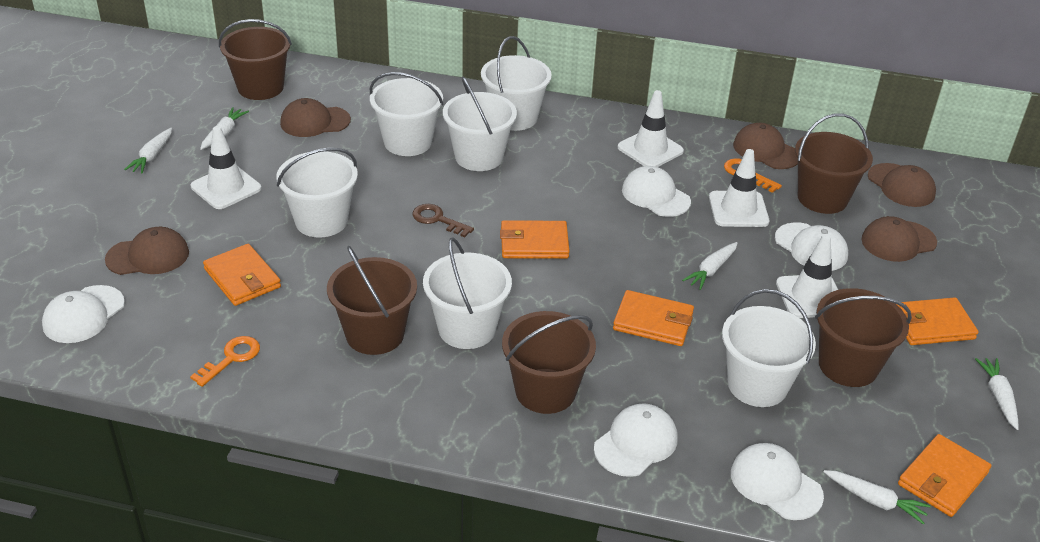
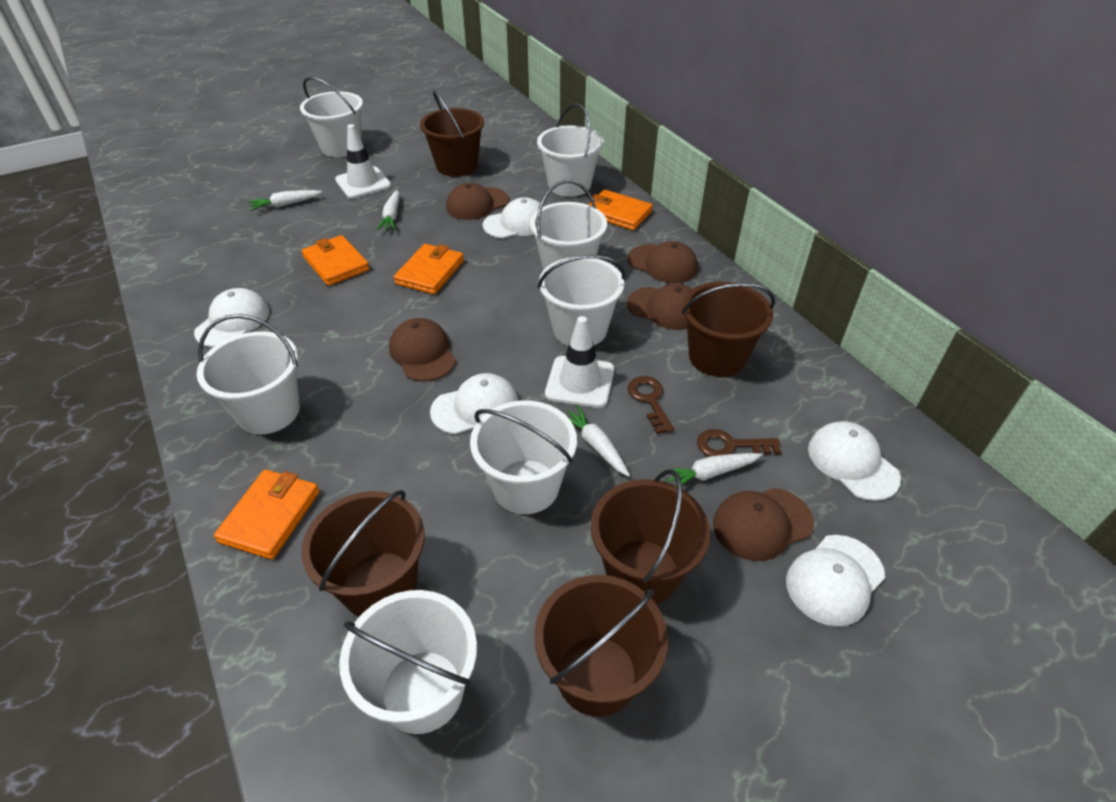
brown key: [412,204,474,237] = 1 -> [628,376,674,434] [697,429,781,457] = 2
orange key: [190,336,260,387] [724,158,782,193] = 2 -> none = 0
orange wallet: [203,244,281,306] [500,220,570,259] [613,290,694,346] [897,297,979,345] [898,434,991,517] = 5 -> [214,470,320,559] [301,235,370,286] [394,244,464,294] [588,190,653,230] = 4
white bucket: [276,148,358,238] [370,72,443,156] [423,237,512,349] [443,77,517,171] [481,36,552,131] [722,289,816,407] = 6 -> [196,314,300,435] [300,77,363,157] [339,590,477,734] [470,400,577,514] [530,180,607,270] [537,104,603,197] [538,255,625,346] = 7
white carrot: [124,128,172,173] [200,107,249,150] [682,242,738,290] [824,470,931,524] [975,358,1019,430] = 5 -> [248,190,322,211] [377,190,400,230] [568,406,630,477] [661,453,762,486] = 4
white traffic cone: [191,126,261,209] [618,90,684,167] [709,149,770,227] [776,234,838,318] = 4 -> [335,124,391,199] [545,316,614,408] = 2

